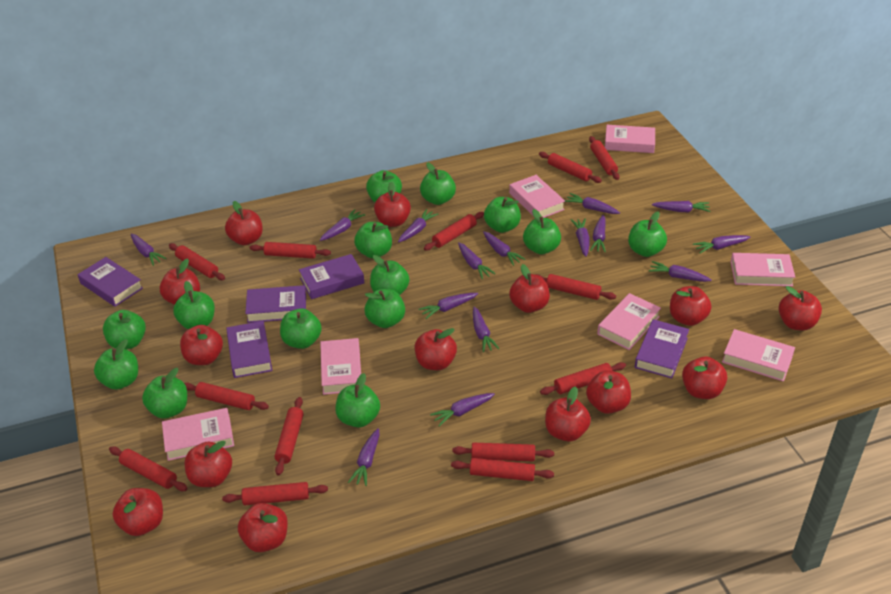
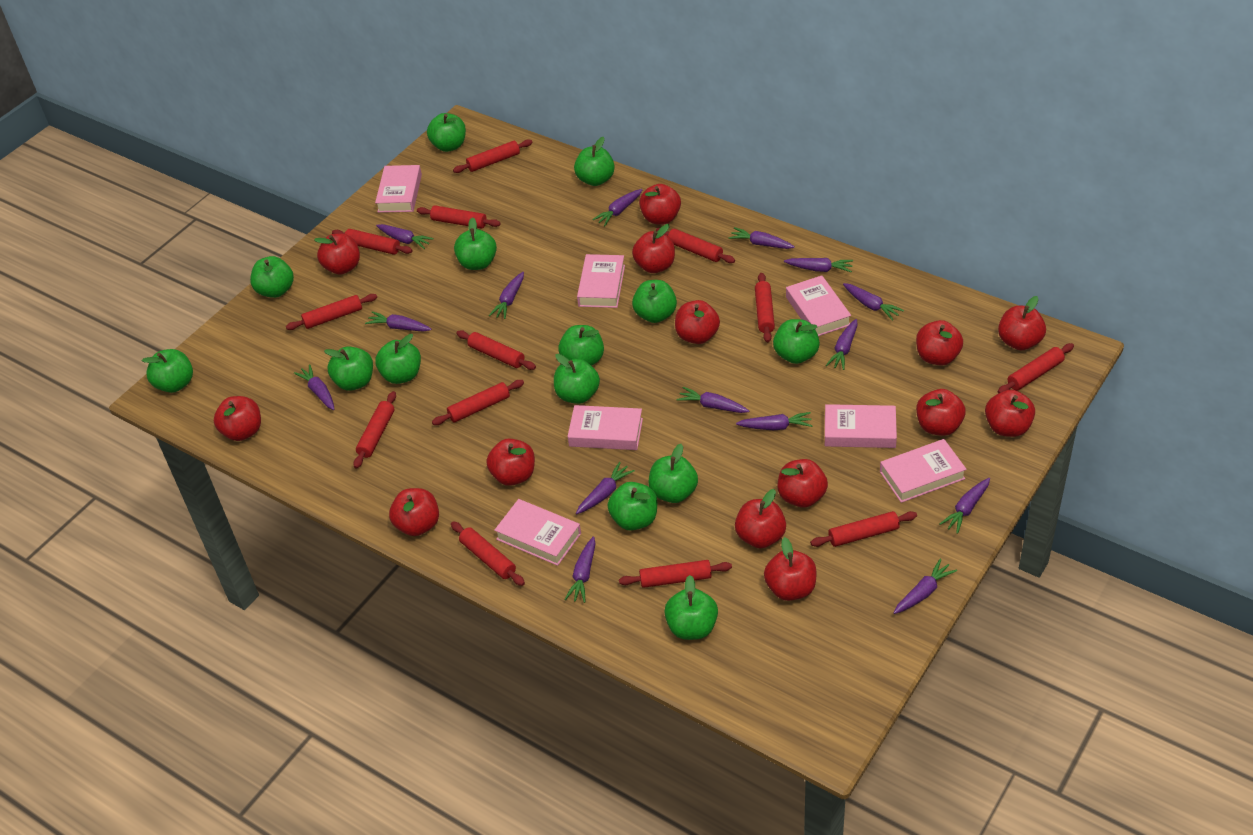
purple book: [78,257,143,307] [226,321,272,378] [245,285,306,323] [299,254,364,299] [635,319,689,379] = 5 -> none = 0

